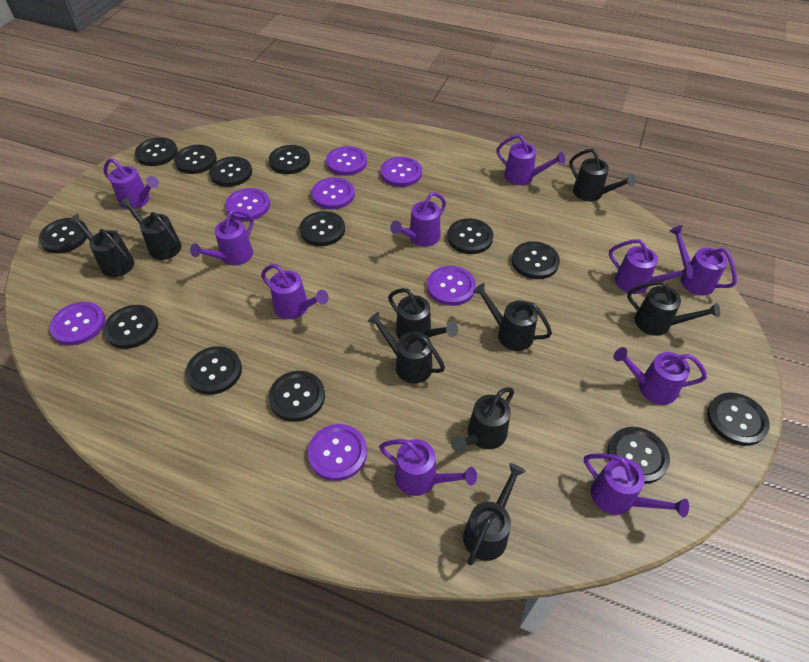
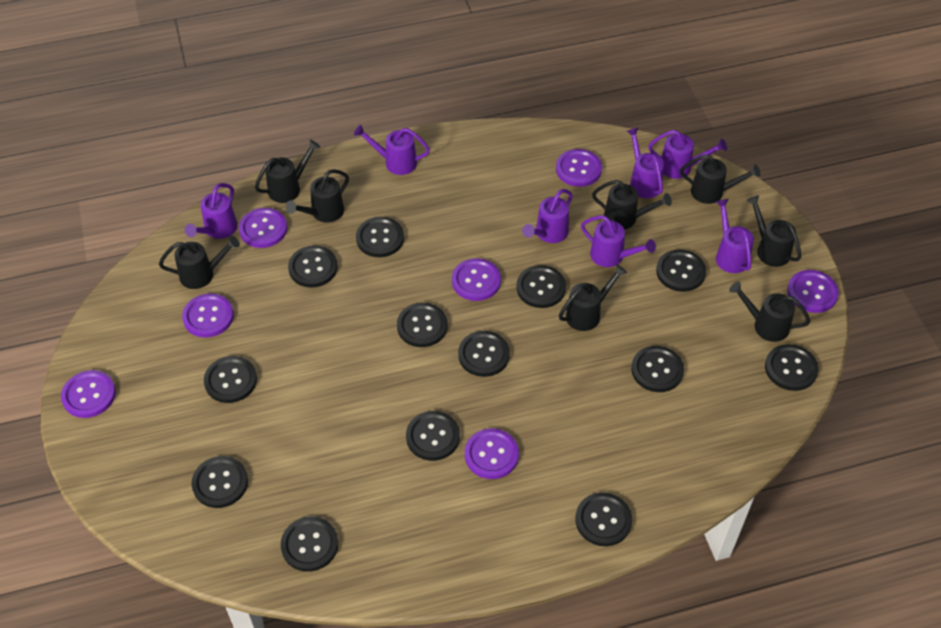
black watering can: [68,214,134,277] [119,197,182,260] [368,312,445,384] [388,288,458,339] [451,387,514,453] [463,463,526,566] [473,283,552,351] [569,149,636,201] [627,281,720,336] = 9 -> [159,236,240,289] [255,139,320,203] [286,169,349,223] [559,264,627,331] [592,180,672,229] [680,154,760,204] [729,281,811,342] [746,195,801,267] = 8
purple watering can: [104,158,159,210] [190,209,254,265] [261,264,329,319] [379,439,477,496] [390,192,446,247] [496,134,565,185] [584,453,689,518] [609,239,693,294] [614,347,707,405] [669,225,737,296] = 10 -> [185,183,238,239] [354,125,430,175] [522,189,573,243] [581,215,656,267] [627,128,664,198] [648,130,727,179] [715,199,754,273] = 7

